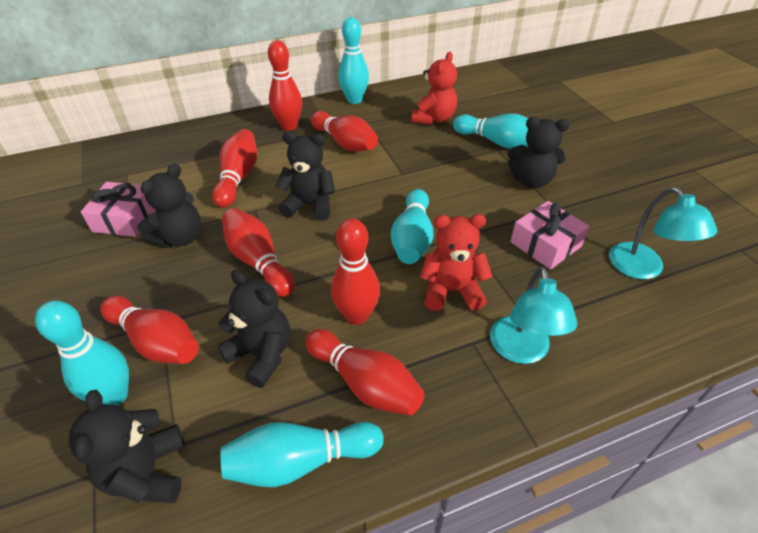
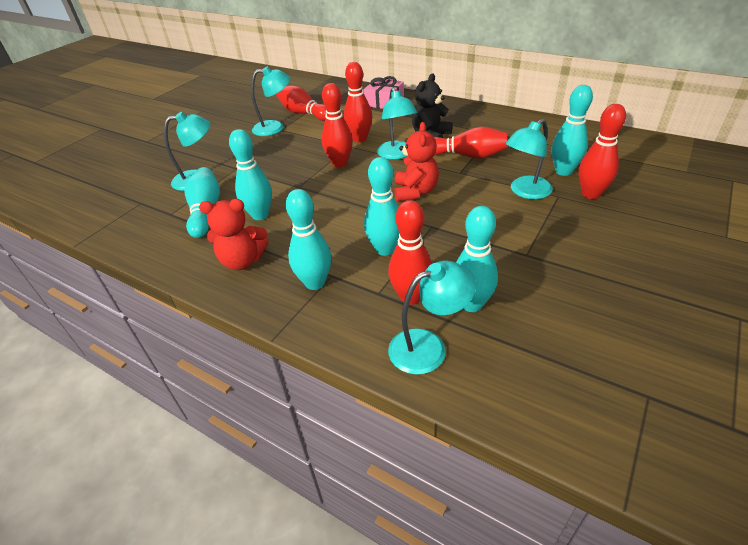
black teddy bear: [69,390,185,503] [138,164,201,248] [218,270,290,388] [275,132,335,221] [507,117,570,189] = 5 -> [412,73,453,138] = 1
pink gift: [81,182,156,237] [511,201,590,270] = 2 -> [363,76,404,109] = 1
red bowling pin: [100,296,199,364] [212,129,257,208] [222,208,295,297] [268,40,302,131] [305,329,425,415] [311,111,378,151] [331,218,380,325] = 7 -> [276,85,327,121] [322,83,353,168] [344,62,372,142] [388,200,432,305] [434,127,507,159] [579,104,626,199] = 6
turquoise bowling pin: [35,300,129,406] [220,422,384,487] [338,17,369,104] [391,189,433,264] [453,113,528,149] = 5 -> [185,167,220,238] [229,129,272,220] [286,189,331,290] [364,157,399,256] [456,206,498,312] [552,85,593,176] = 6
turquoise lamp: [490,267,577,364] [609,187,717,279] = 2 -> [164,112,211,191] [251,66,291,136] [377,88,417,160] [388,261,476,375] [506,119,553,199] = 5

